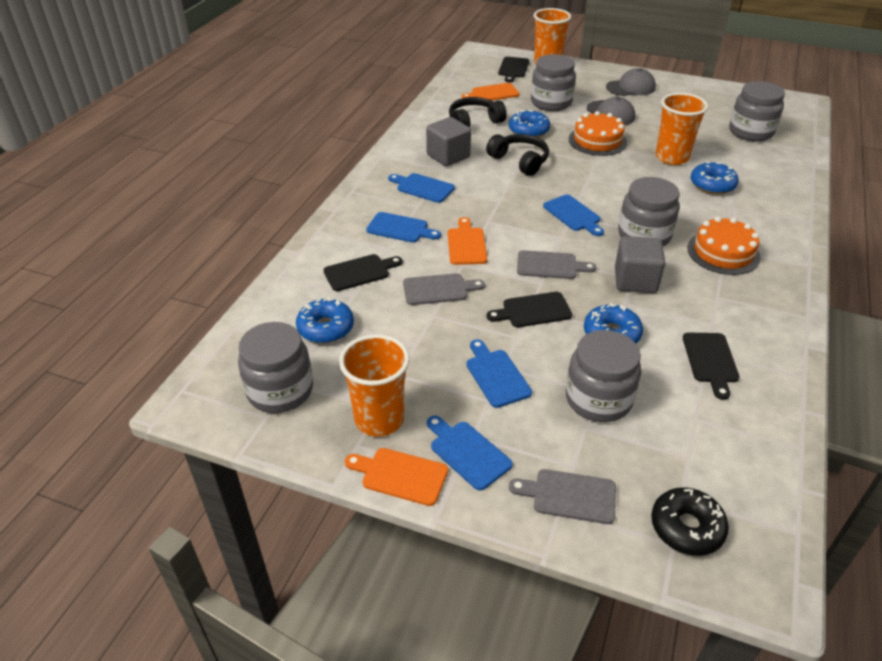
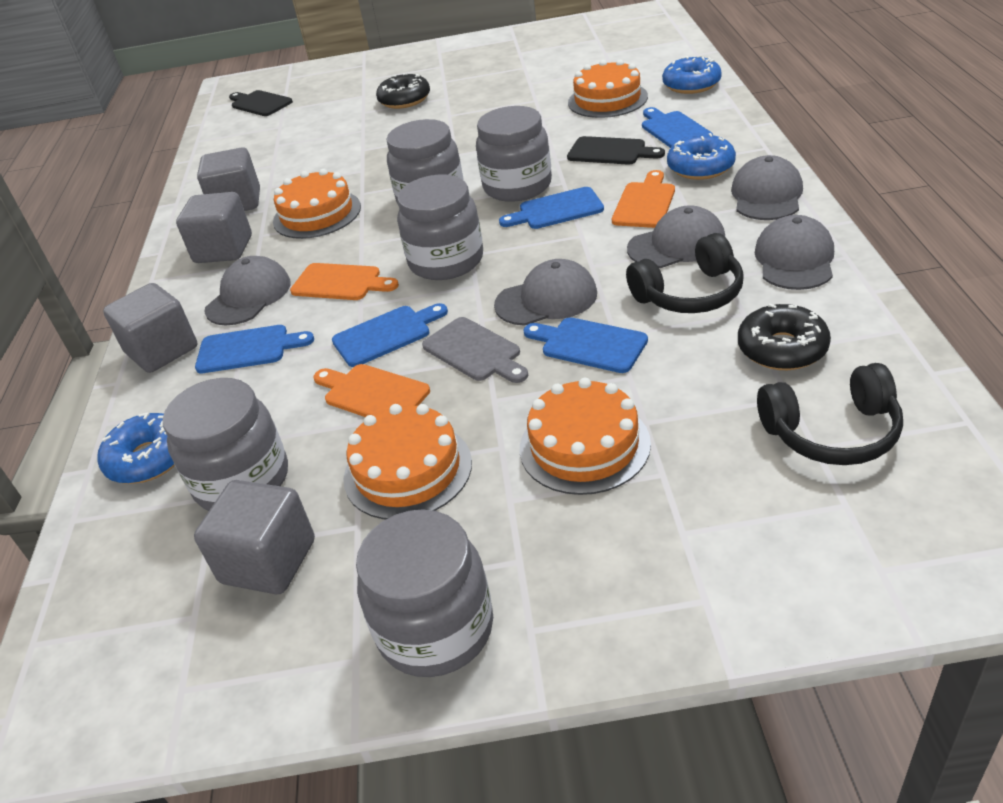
black cutting board: [323,254,403,291] [487,292,572,327] [498,57,529,83] [683,333,739,400] = 4 -> [229,90,293,116] [567,136,665,165] = 2
black donut: [651,487,729,556] = 1 -> [376,73,430,109] [738,303,831,370] = 2
blue donut: [296,297,354,343] [509,110,550,137] [584,303,643,344] [691,162,739,194] = 4 -> [97,413,175,484] [662,56,722,94] [667,133,736,180] = 3
grey cap: [587,97,635,126] [606,68,656,96] = 2 -> [204,256,291,325] [494,259,597,326] [627,205,725,268] [731,155,803,220] [755,215,834,290] = 5
grey cube: [426,117,471,166] [615,236,665,293] = 2 -> [103,283,197,373] [176,192,252,263] [194,480,315,594] [197,147,260,211] = 4
grey cutting board: [403,273,485,305] [509,469,616,524] [517,250,596,279] = 3 -> [422,317,528,383] = 1
orange cake: [569,111,627,156] [687,217,761,275] = 2 -> [273,169,361,239] [344,404,472,519] [520,378,651,495] [568,59,648,118] = 4
orange cup: [339,334,410,437] [534,8,571,64] [655,93,708,165] = 3 -> none = 0

